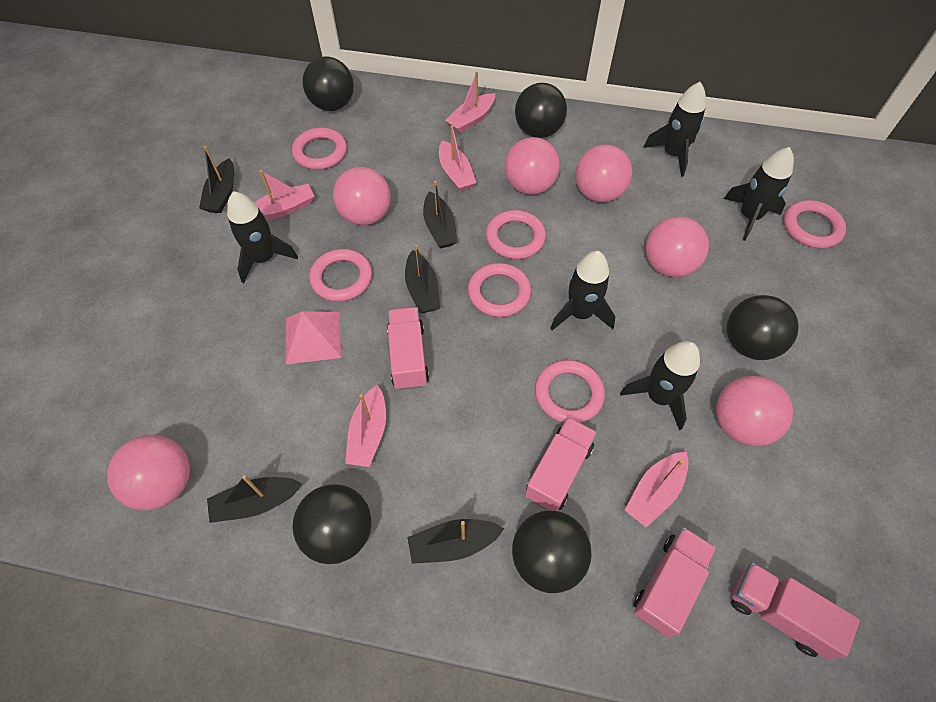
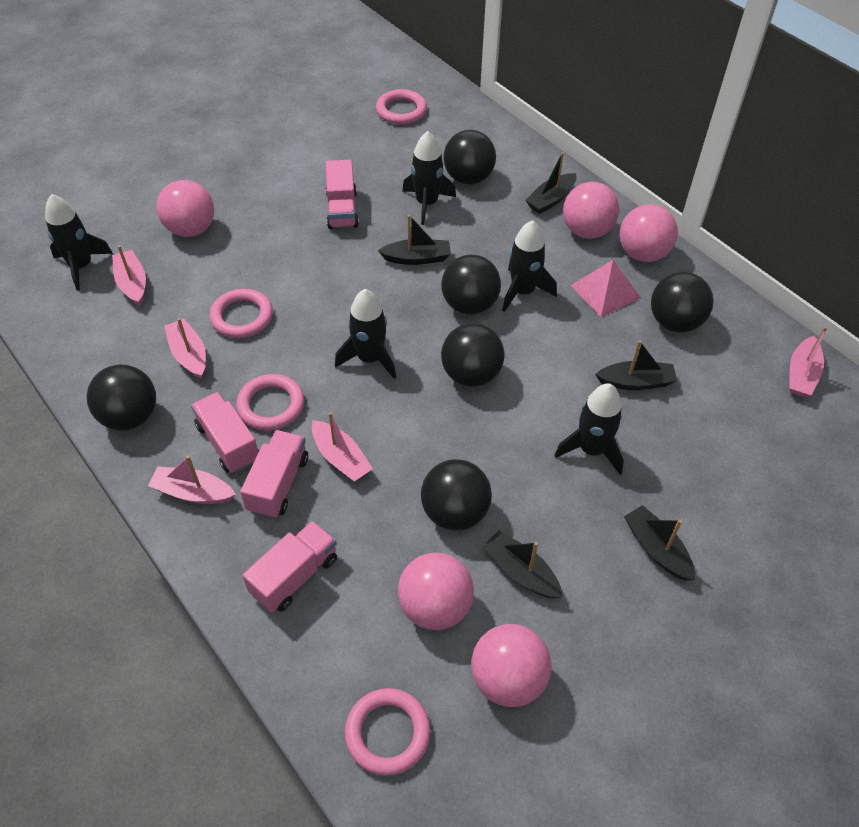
black ball: [293,484,372,564] [302,57,354,111] [512,511,592,593] [515,83,567,138] [727,295,799,360] = 5 -> [87,365,156,430] [421,459,492,531] [441,255,501,315] [441,323,505,387] [443,130,496,185] [651,272,714,333] = 6
pink ball: [107,435,190,510] [333,167,391,225] [505,137,560,195] [575,144,632,202] [645,217,709,277] [716,376,793,446] = 6 -> [157,180,214,237] [398,553,474,630] [471,624,551,707] [563,182,619,239] [620,204,678,262] = 5
pink ring: [292,128,347,170] [309,249,372,302] [468,263,531,317] [486,210,546,259] [535,360,605,423] [784,200,846,248] = 6 -> [210,289,273,338] [236,374,304,431] [345,688,431,776] [376,89,427,125] = 4

